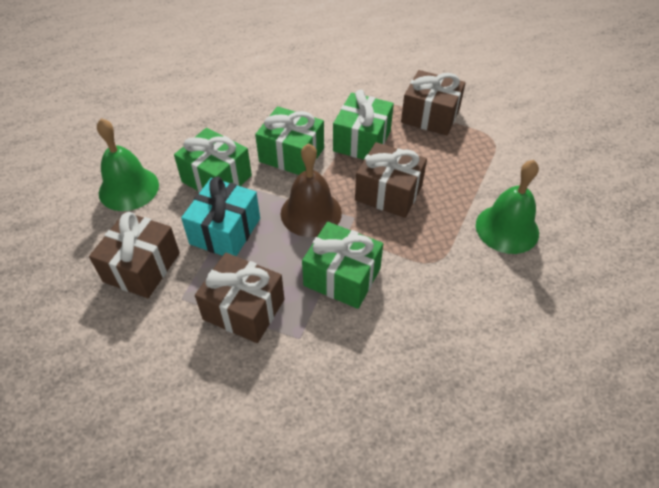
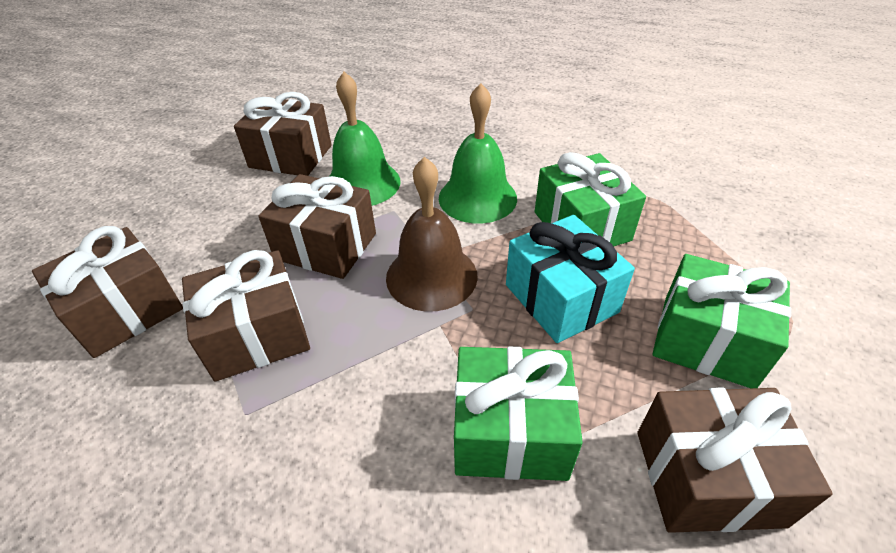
brown gift: [89,212,180,298] [195,253,284,343] [355,142,427,218] [401,70,465,136] = 4 -> [32,226,183,358] [182,250,310,382] [234,92,332,176] [258,174,376,279] [637,387,833,533] = 5
green gift: [174,128,252,193] [255,106,324,175] [302,222,383,309] [333,90,394,160] = 4 -> [454,346,583,481] [535,152,646,247] [653,254,791,388] = 3

